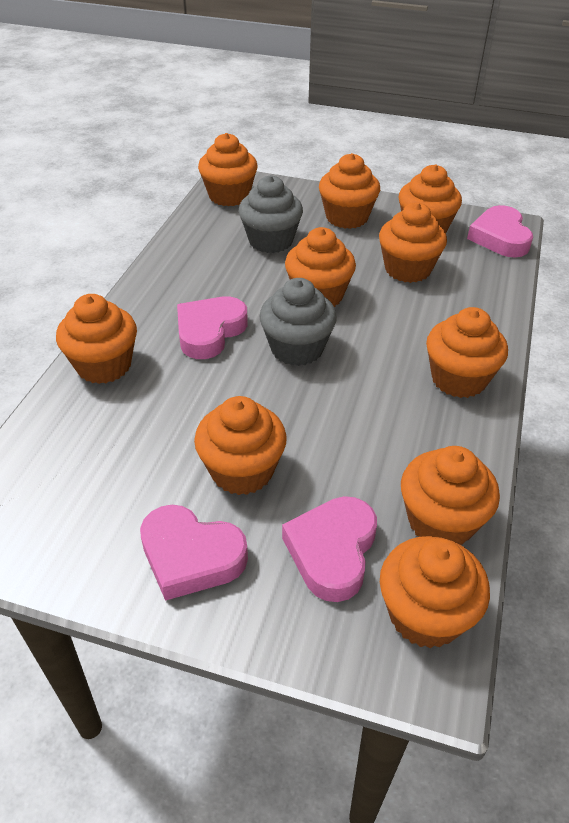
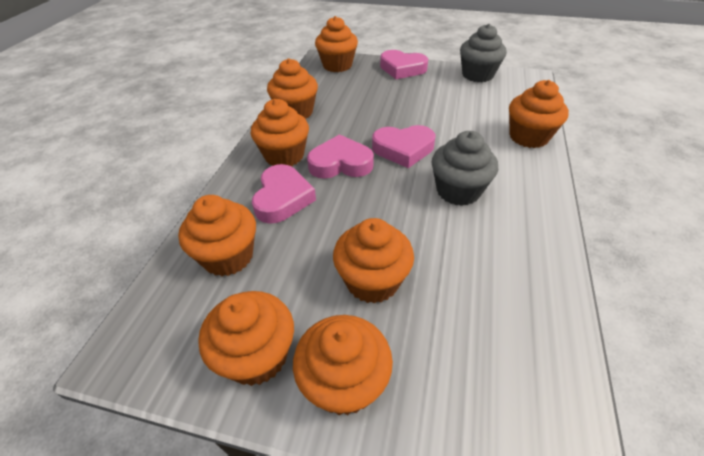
orange cupcake: [56,294,137,384] [194,396,287,495] [198,133,258,206] [285,227,356,307] [319,153,380,229] [379,203,447,283] [380,536,490,648] [398,164,462,232] [401,446,500,545] [426,307,508,398] = 10 -> [178,195,256,277] [198,291,294,386] [251,99,309,166] [267,58,318,119] [293,315,393,415] [315,16,358,72] [333,218,414,304] [509,80,569,148] = 8

